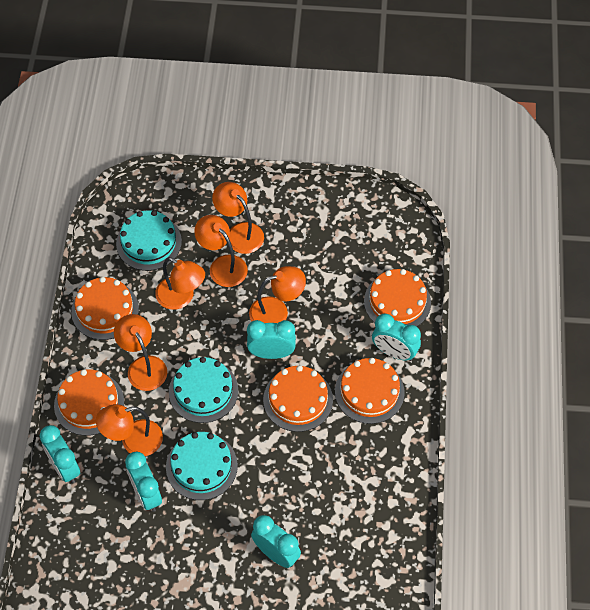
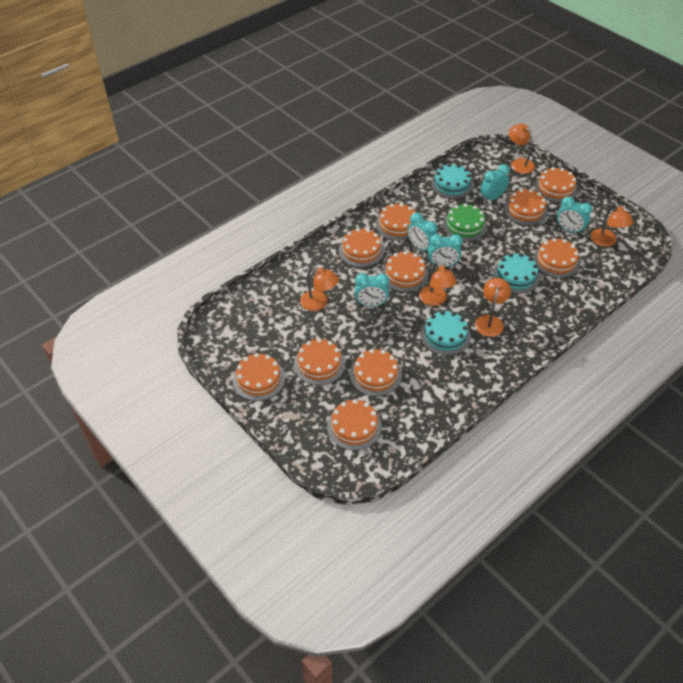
green cake: none = 0 -> [443,203,487,241] = 1
orange cake: [54,369,124,436] [71,277,139,340] [263,365,333,432] [335,358,405,424] [364,269,431,327] = 5 -> [233,353,285,401] [294,338,345,385] [327,399,382,450] [339,228,384,267] [350,349,402,396] [376,203,416,241] [382,251,428,292] [504,189,548,225] [533,238,580,278] [535,167,578,202] = 10
orange lamp: [96,404,163,456] [114,314,167,391] [155,257,205,310] [194,215,248,287] [212,182,264,254] [249,266,306,323] = 6 -> [300,266,339,311] [419,262,457,306] [475,278,511,337] [509,124,535,174] [590,203,633,247] = 5

